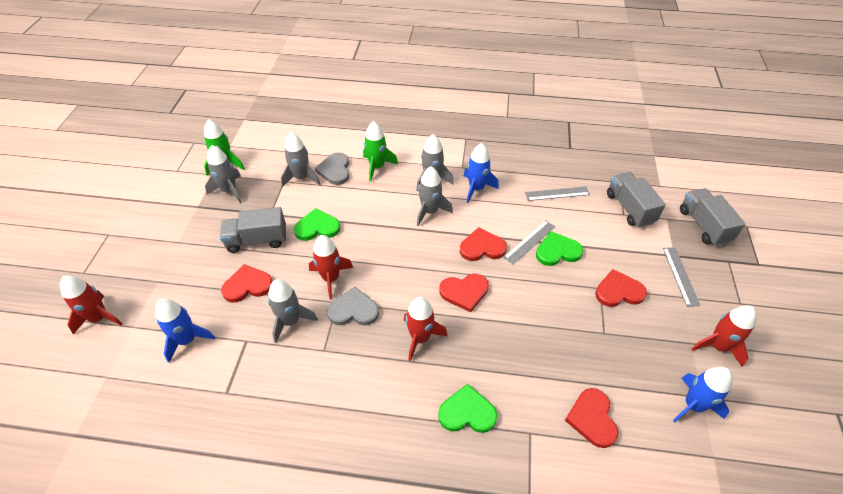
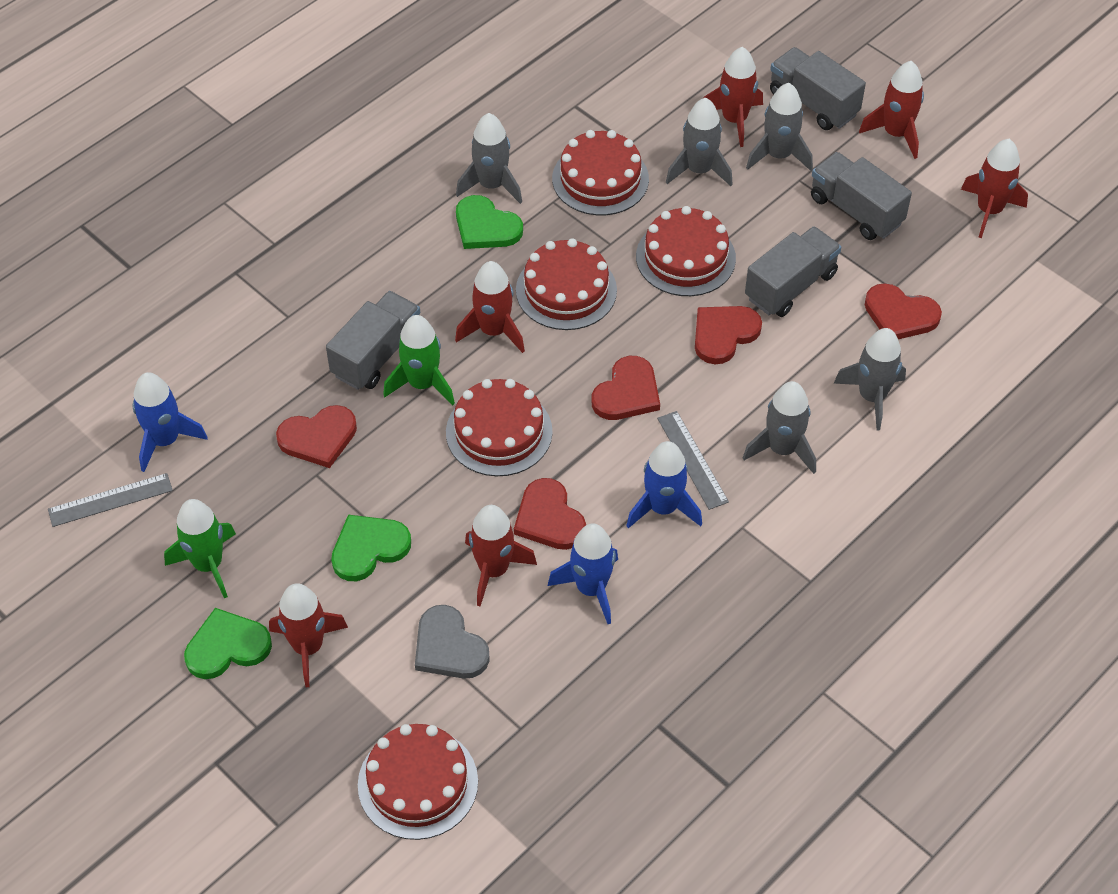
grey heart: [315,152,349,185] [327,287,379,325] = 2 -> [415,605,490,679] = 1
grey ruler: [503,220,555,264] [525,186,590,201] [663,247,700,307] = 3 -> [48,473,173,527] [657,411,729,510] = 2
grey truck: [220,207,286,253] [607,172,666,228] [680,188,746,246] = 3 -> [326,291,420,390] [745,226,841,317] [770,47,866,130] [811,152,912,240] = 4
red cake: none = 0 -> [358,724,478,840] [446,379,553,476] [516,238,617,330] [552,130,649,215] [636,206,736,296] = 5
red rocket: [60,276,123,334] [309,235,353,300] [404,297,447,362] [692,305,757,367] = 4 -> [269,583,348,687] [455,261,525,353] [465,505,537,606] [704,47,763,147] [859,61,924,159] [961,139,1028,238] = 6

